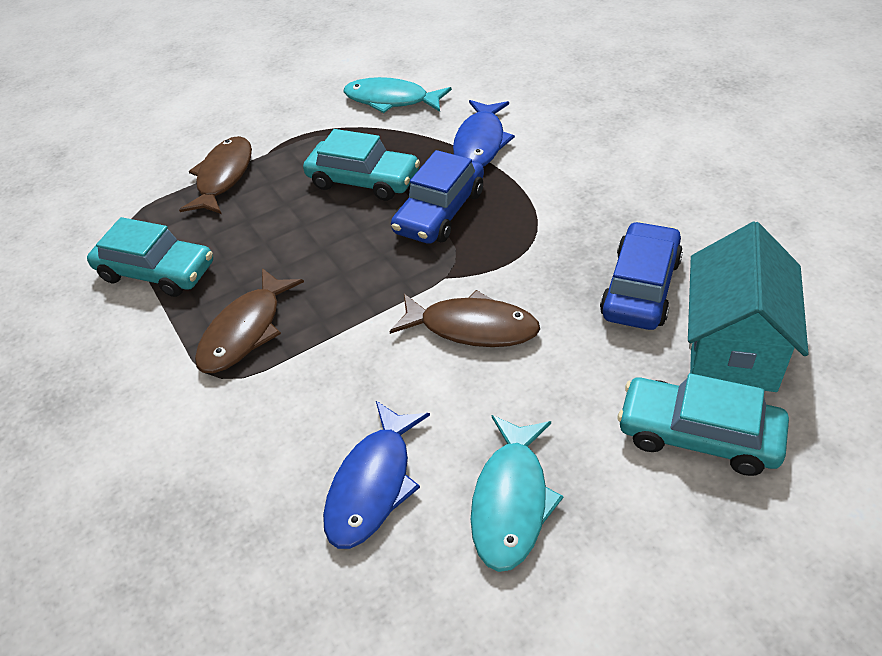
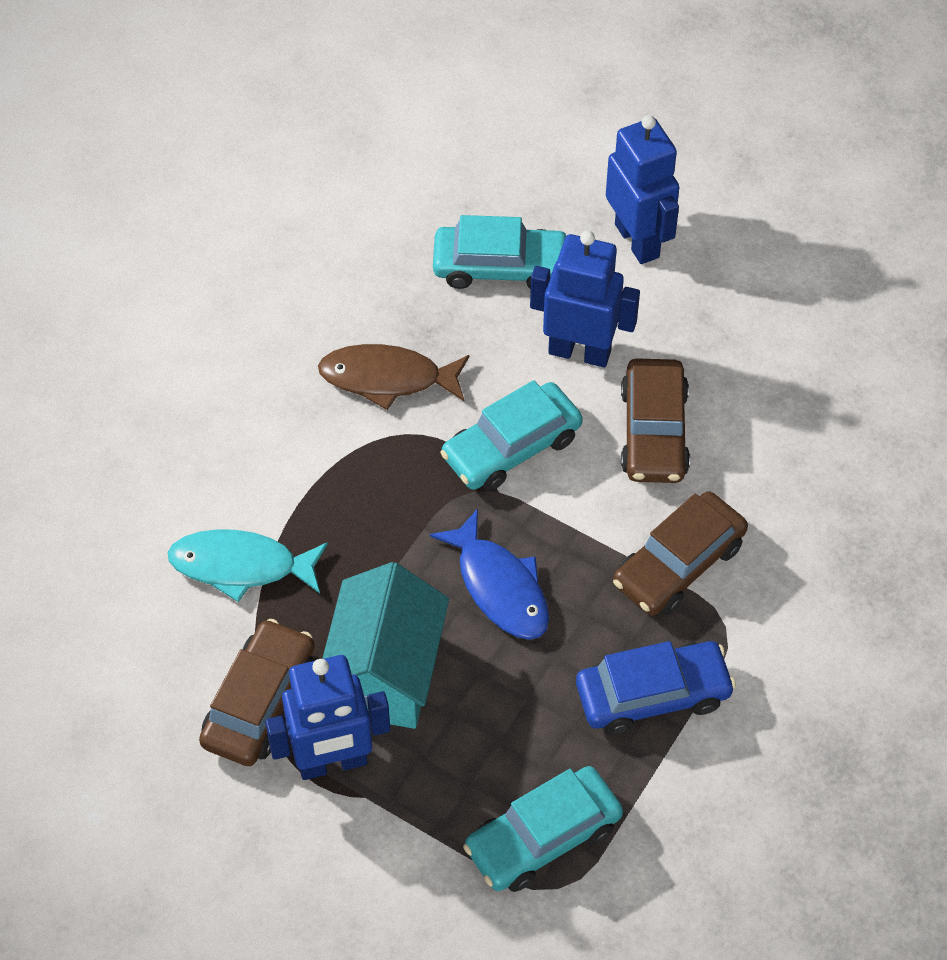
blue car: [391,150,484,244] [600,221,683,330] = 2 -> [576,641,736,735] = 1
blue fish: [323,401,430,549] [453,100,515,167] = 2 -> [430,509,549,640] = 1
blue robot: none = 0 -> [265,655,390,780] [530,231,640,367] [606,115,679,264] = 3
brown car: none = 0 -> [199,619,315,766] [613,491,748,616] [621,358,690,483] = 3
brown fish: [179,136,252,214] [195,268,304,373] [389,290,540,347] = 3 -> [318,344,469,410] = 1
turquoise fish: [343,77,452,113] [471,415,563,572] = 2 -> [168,529,328,602] = 1

